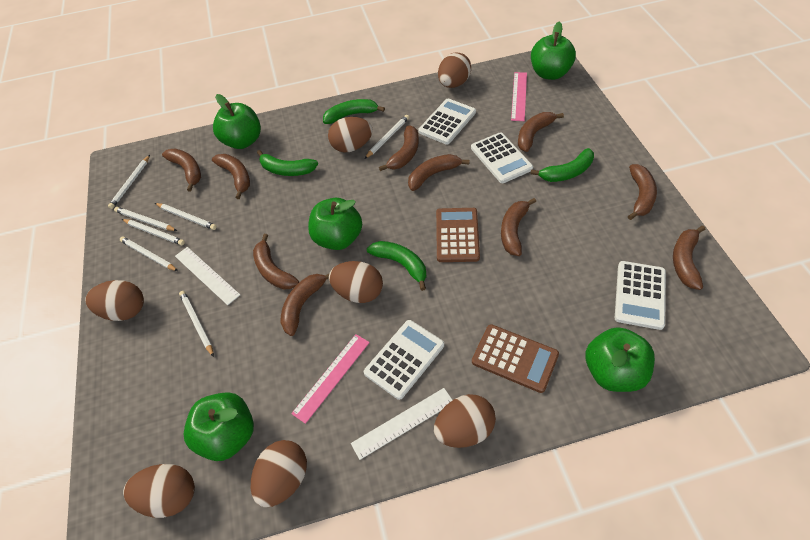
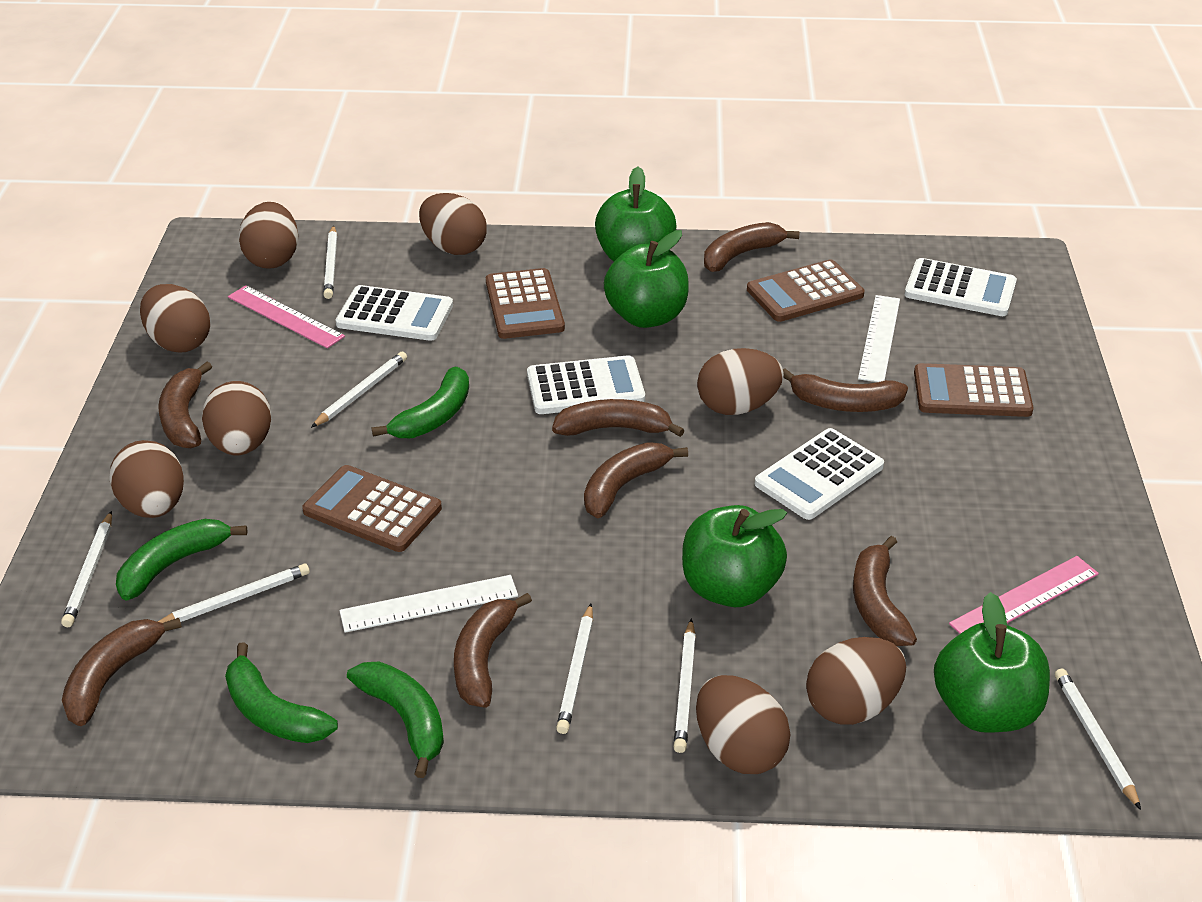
brown banana: [162,149,201,192] [212,154,250,199] [253,234,299,290] [280,274,329,336] [379,126,419,171] [408,154,470,191] [501,198,536,256] [518,112,564,152] [628,164,657,220] [673,226,705,290] = 10 -> [62,618,182,726] [158,362,212,448] [454,593,532,708] [552,399,685,437] [584,442,688,518] [704,222,799,272] [783,368,908,412] [853,536,917,646] = 8
brown calculator: [436,208,480,262] [472,324,559,393] = 2 -> [302,465,442,552] [486,268,565,339] [747,259,864,322] [914,363,1034,417] = 4
brown egg: [85,280,144,321] [123,464,195,518] [251,440,307,507] [328,117,373,153] [329,261,383,303] [434,394,496,448] [438,52,471,88] = 7 -> [109,440,184,518] [140,284,210,352] [202,381,271,455] [239,202,298,269] [419,193,487,255] [696,675,791,774] [697,348,784,415] [806,637,906,725] = 8
green apple: [184,392,254,461] [213,94,261,149] [308,198,362,250] [531,22,576,80] [585,327,655,392] = 5 -> [595,167,677,261] [604,230,689,328] [682,505,787,607] [934,592,1050,733] = 4

